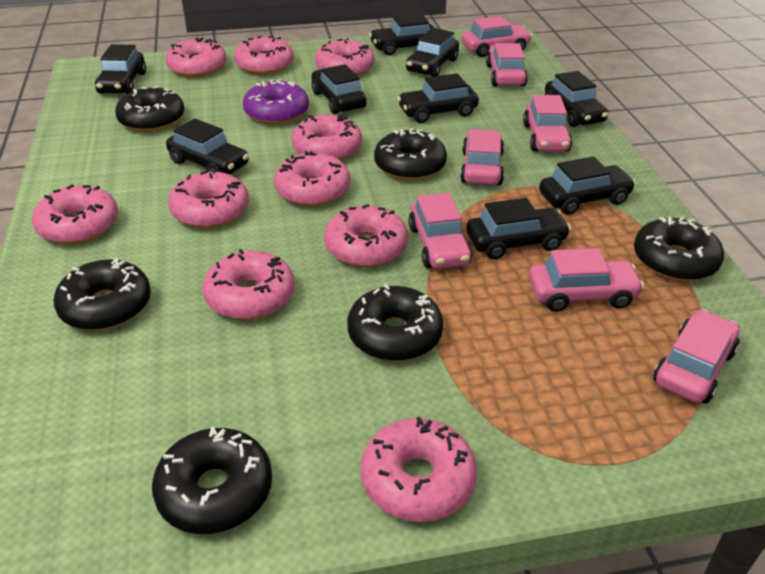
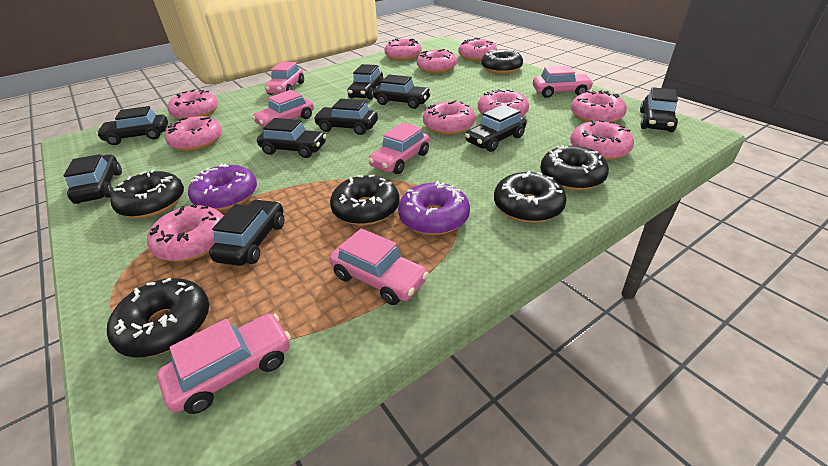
pink car: [409,193,472,269] [460,129,504,185] [461,16,532,57] [486,43,528,86] [523,95,572,152] [529,248,644,312] [654,309,740,403] = 7 -> [157,313,291,414] [252,90,314,128] [265,62,304,95] [329,228,429,305] [368,123,430,174] [533,66,594,98] = 6
purple donut: [243,79,309,125] = 1 -> [188,163,257,211] [398,181,470,235] = 2

